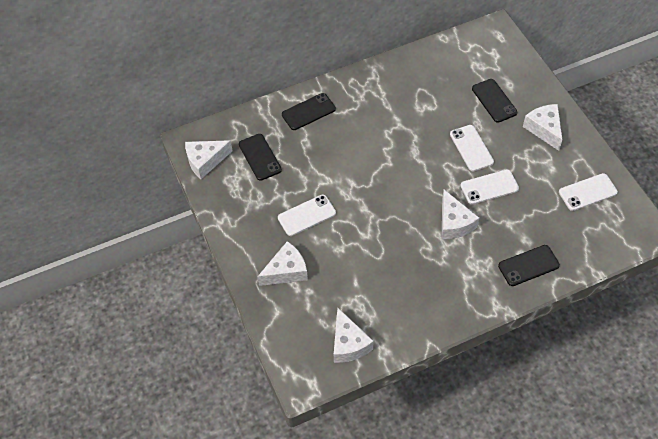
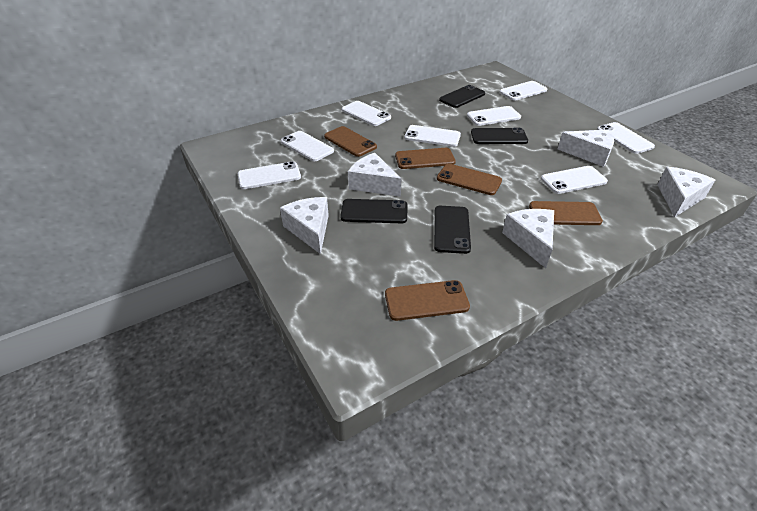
brown phone: none = 0 -> [324,126,377,157] [385,280,470,321] [395,148,456,169] [437,164,502,195] [529,201,603,225] = 5
white phone: [278,195,336,236] [450,125,494,171] [461,170,519,204] [559,173,618,211] = 4 -> [238,161,301,189] [281,131,334,162] [341,101,391,126] [404,125,461,147] [467,106,521,126] [499,81,547,101] [541,166,608,194] [597,122,655,154] = 8

